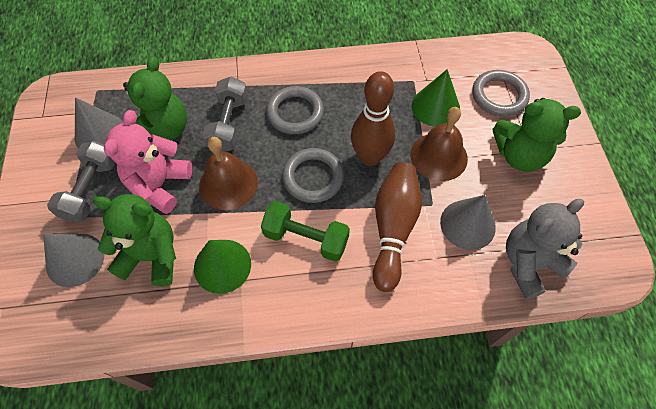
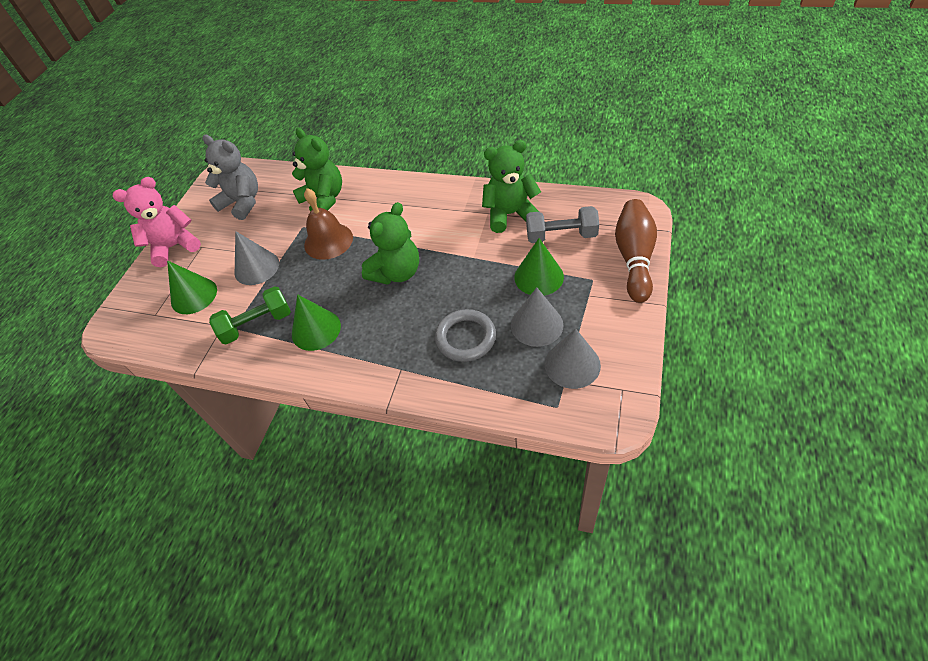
brown bell: [199,137,258,210] [411,107,468,181] = 2 -> [304,188,353,260] = 1
brown bowling pin: [351,71,395,166] [373,162,422,292] = 2 -> [615,199,657,303] = 1
green cone: [194,240,251,294] [412,69,460,127] = 2 -> [167,260,217,314] [292,294,341,351] [514,238,564,296] = 3
grey dumbbell: [47,141,115,223] [202,77,248,152] = 2 -> [526,206,599,243] = 1
grey ring: [266,86,324,134] [282,148,344,203] [472,70,530,117] = 3 -> [435,309,496,362] = 1

